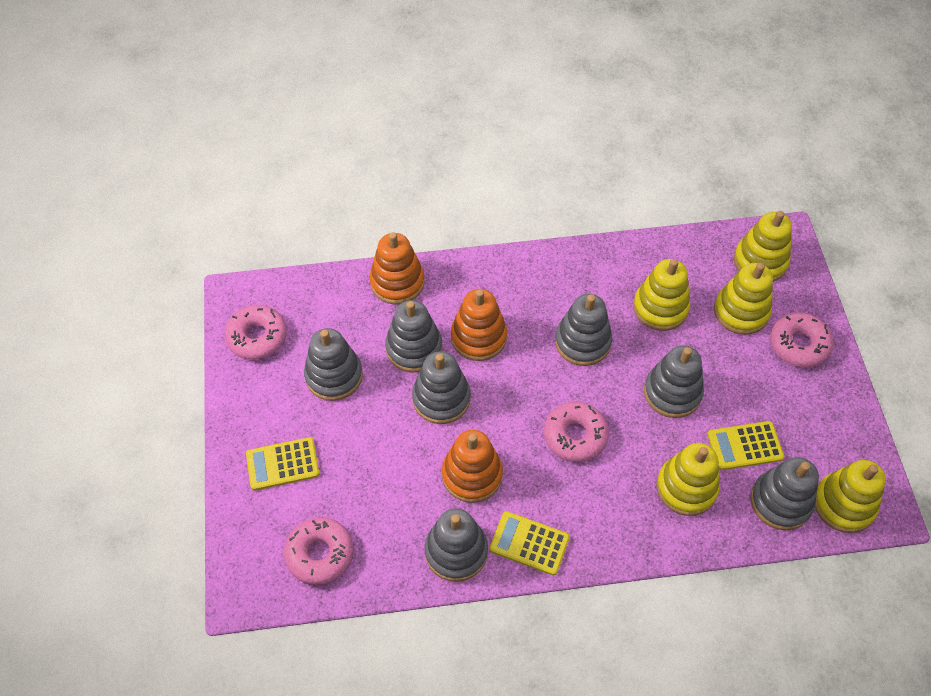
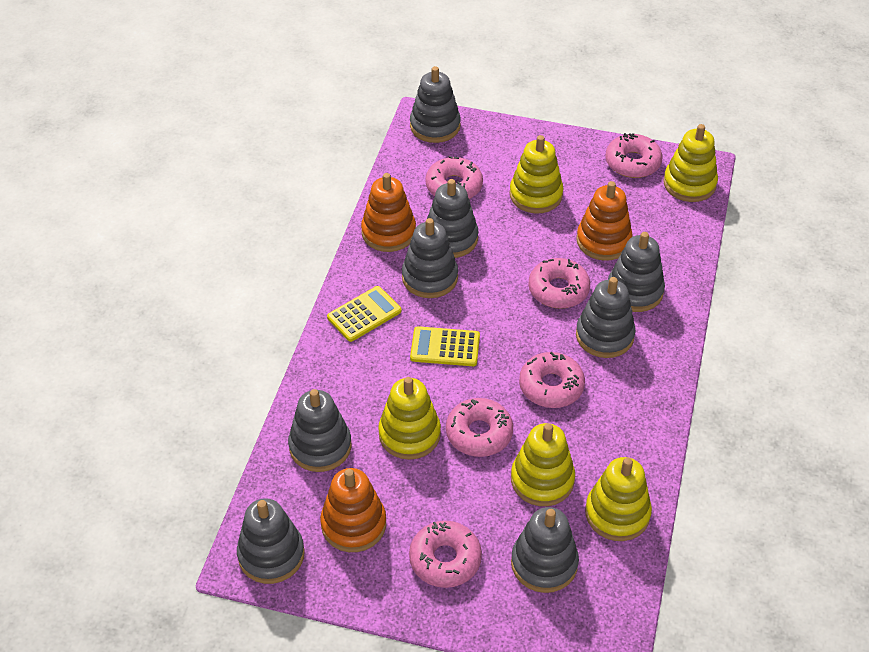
grey stacking toy: [304,328,363,401] [385,300,442,372] [412,351,471,424] [424,508,488,582] [555,294,612,366] [644,345,704,418] [751,457,819,530] = 7 -> [237,498,305,584] [288,389,352,472] [402,218,458,298] [410,66,461,143] [427,179,479,258] [511,507,579,593] [576,277,635,358] [608,232,665,312] = 8
pink donut: [225,305,287,360] [284,517,353,585] [544,402,609,462] [770,312,833,368] = 4 -> [409,521,482,588] [426,156,483,199] [446,398,513,457] [519,352,585,408] [528,258,590,309] [605,133,663,178] = 6
yellow calculator: [246,437,319,491] [490,511,570,576] [707,421,784,470] = 3 -> [327,286,401,342] [410,326,480,366] = 2

